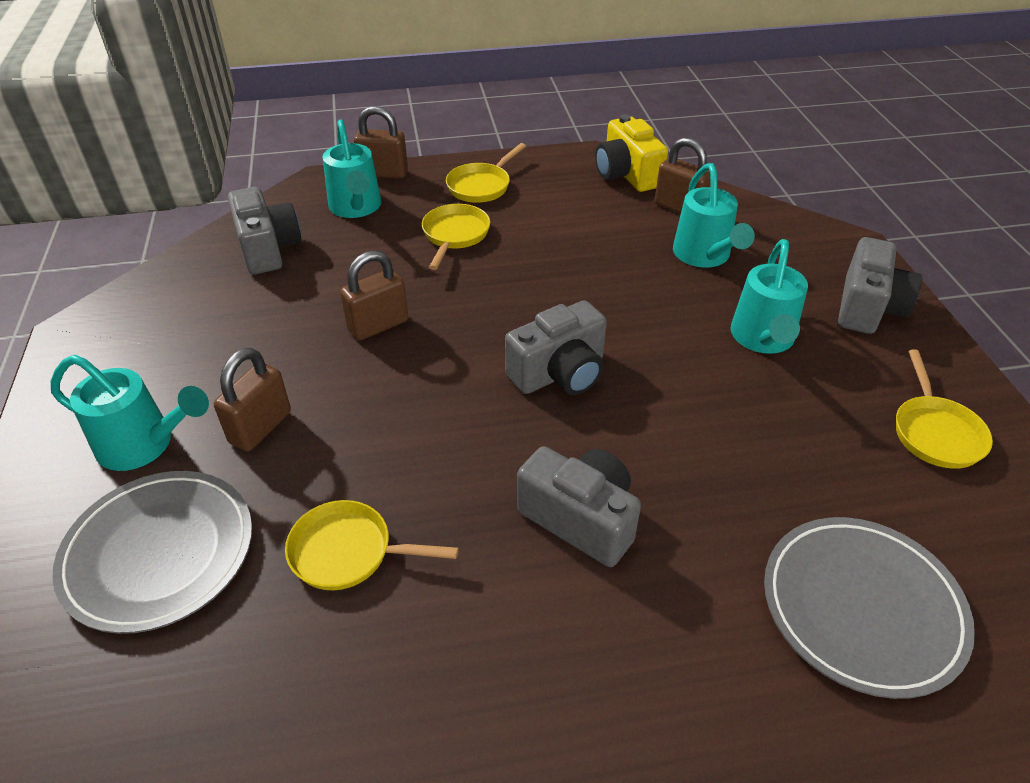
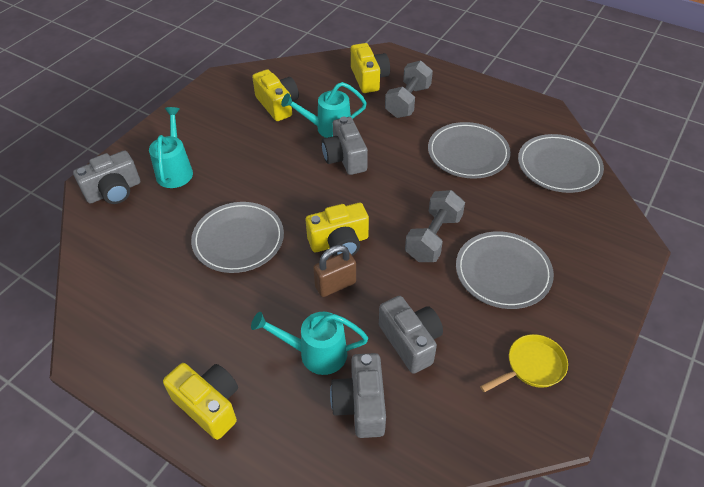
brown padlock: [214,348,291,451] [340,250,408,341] [354,106,408,179] [655,137,711,213] = 4 -> [313,245,356,297] = 1
grey dumbbell: none = 0 -> [385,60,433,118] [405,190,465,262] = 2
grey plate: [52,471,252,634] [764,517,975,699] = 2 -> [191,202,284,273] [428,122,511,179] [456,231,554,309] [518,134,604,193] = 4
turquoise watering can: [51,355,209,471] [323,119,381,218] [673,163,755,268] [731,239,808,354] = 4 -> [149,107,193,188] [251,312,368,375] [281,82,367,138] = 3
yellow camera: [595,115,668,192] = 1 -> [163,363,238,440] [252,69,299,121] [306,203,369,256] [351,43,390,93] = 4
yellow pan: [285,500,459,590] [422,204,490,270] [446,143,526,203] [896,349,993,469] = 4 -> [480,334,568,392] = 1

